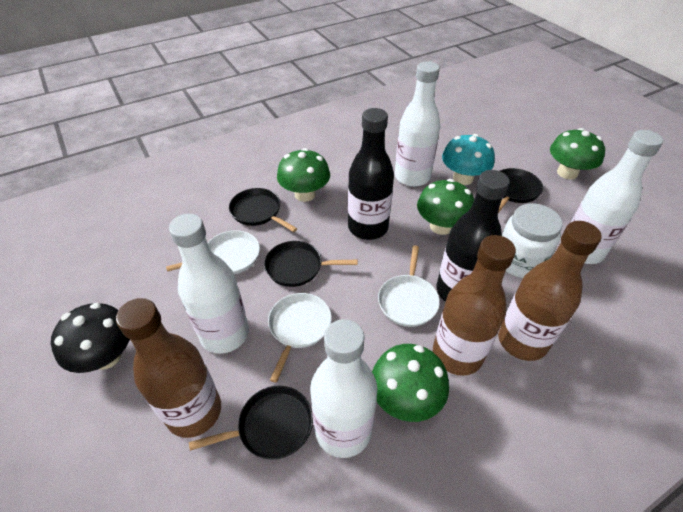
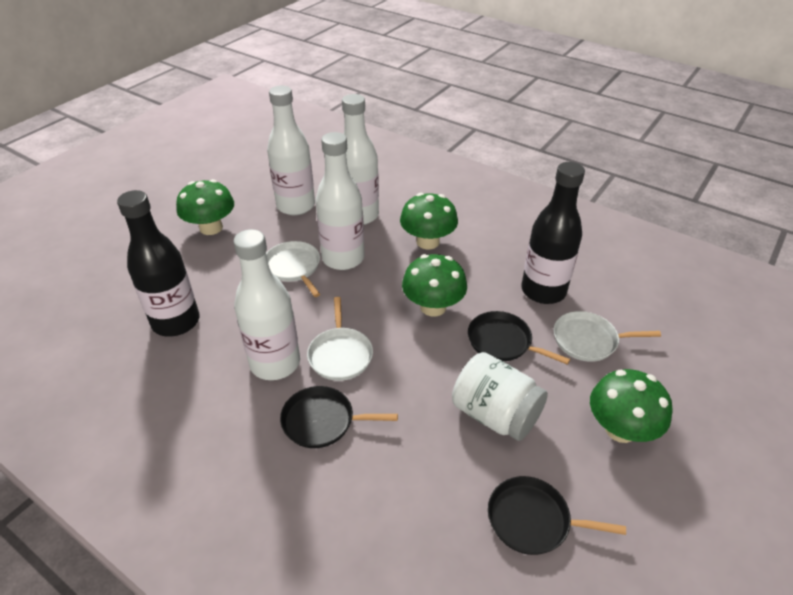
black mushroom: [51,303,130,373] = 1 -> none = 0
black pan: [189,386,313,459] [229,188,297,232] [264,241,358,287] [498,168,543,213] = 4 -> [280,386,398,448] [468,311,570,365] [488,476,626,555] = 3
brown bottle: [116,298,221,438] [433,235,516,376] [498,221,602,361] = 3 -> none = 0
turquoise mushroom: [442,134,495,185] = 1 -> none = 0

